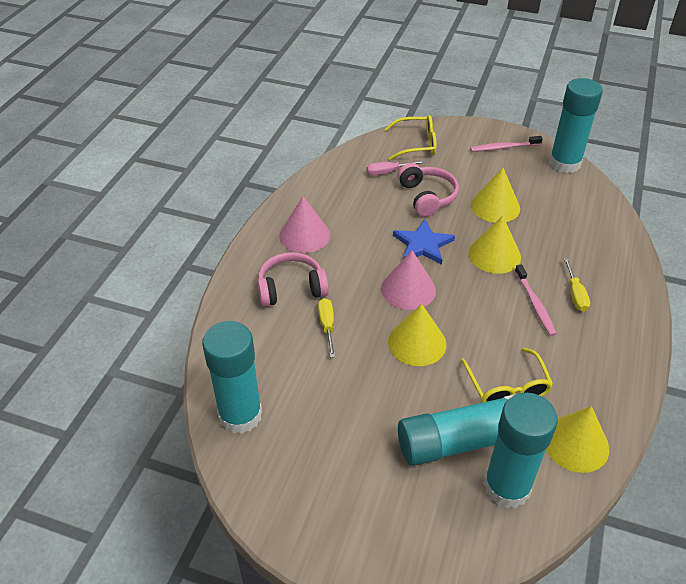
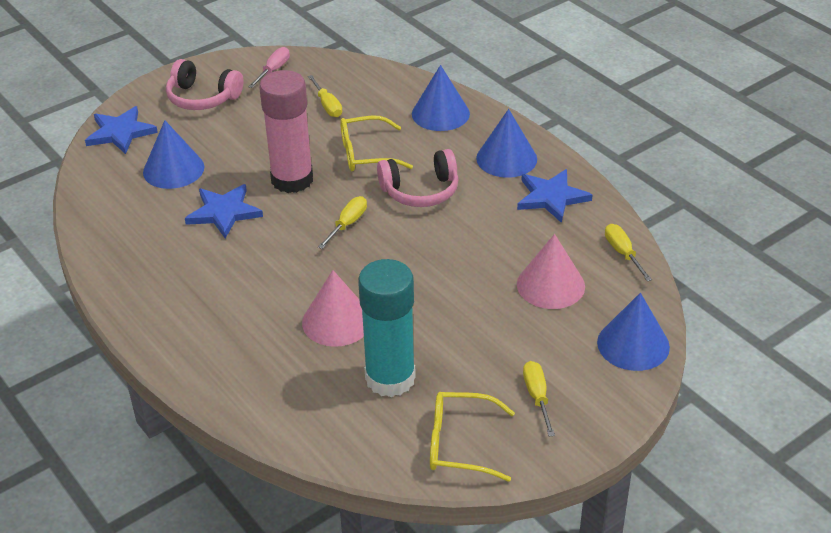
blue cone: none = 0 -> [143,120,204,189] [412,65,470,131] [476,109,537,178] [597,293,670,371] = 4
blue star: [393,219,455,265] = 1 -> [85,106,158,154] [185,184,263,238] [517,169,592,223] = 3
pink glue stick: none = 0 -> [259,70,313,193] = 1
pink toothbrush: [470,136,543,152] [515,264,557,336] = 2 -> none = 0
turquoise glue stick: [202,321,262,434] [398,394,516,466] [484,392,558,508] [549,78,603,173] = 4 -> [358,259,416,397] = 1
yellow cone: [388,304,446,366] [468,216,521,274] [471,168,520,223] [546,406,609,473] = 4 -> none = 0
yellow screwdriver: [318,298,335,358] [564,258,590,312] = 2 -> [308,75,342,117] [318,196,367,249] [523,361,555,437] [605,224,652,281] = 4

